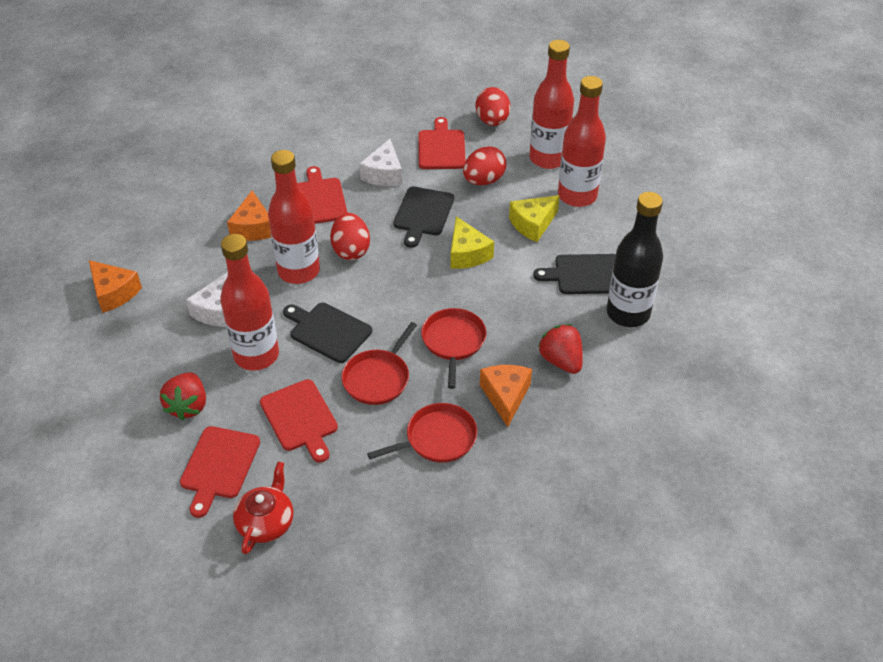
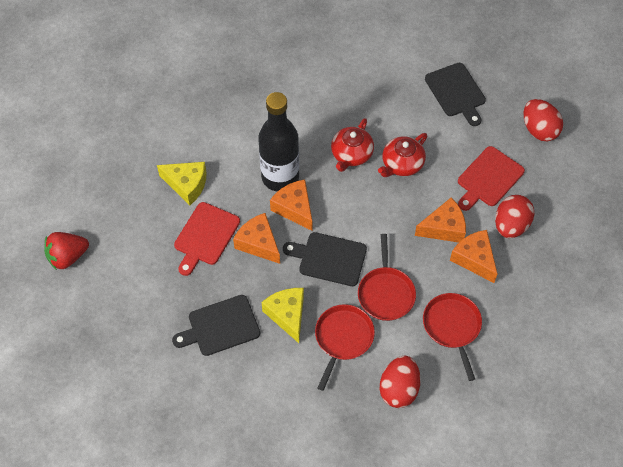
orange cheese: [89,260,142,313] [227,190,271,241] [480,365,532,427] = 3 -> [233,213,280,264] [270,179,312,231] [415,198,466,242] [450,230,497,283] = 4
red bottle: [220,234,279,371] [268,150,320,284] [530,40,574,169] [558,76,606,207] = 4 -> none = 0
red cutting board: [180,426,260,518] [260,379,338,463] [297,166,347,224] [418,117,466,169] = 4 -> [174,202,240,276] [458,146,525,211] = 2
red strawberry: [160,372,206,420] [538,324,583,374] = 2 -> [44,232,89,270] = 1
red teapot: [233,461,293,554] = 1 -> [331,118,374,172] [378,133,427,177] = 2
white cheese: [186,272,228,327] [359,139,402,186] = 2 -> none = 0

